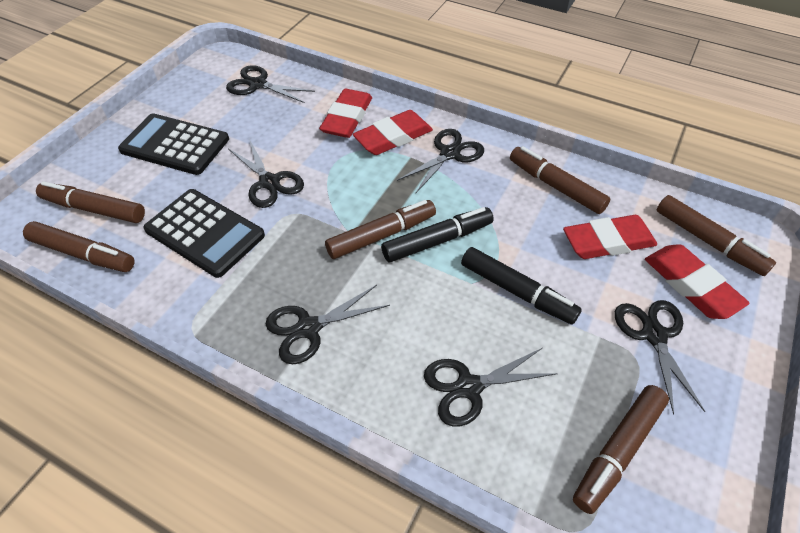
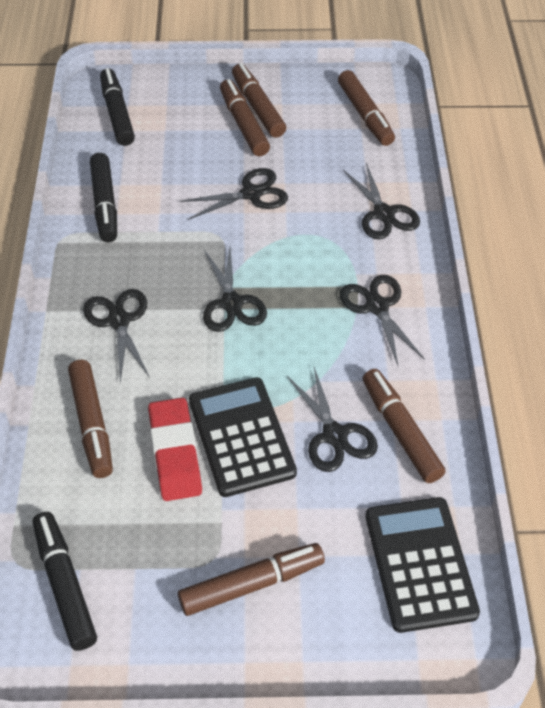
black marker: [381,207,494,263] [461,247,582,325] = 2 -> [32,512,97,651] [90,153,117,242] [100,68,135,146] = 3
red eraser: [319,89,372,138] [353,110,433,155] [563,215,657,259] [645,244,750,319] = 4 -> [148,398,202,501] = 1

